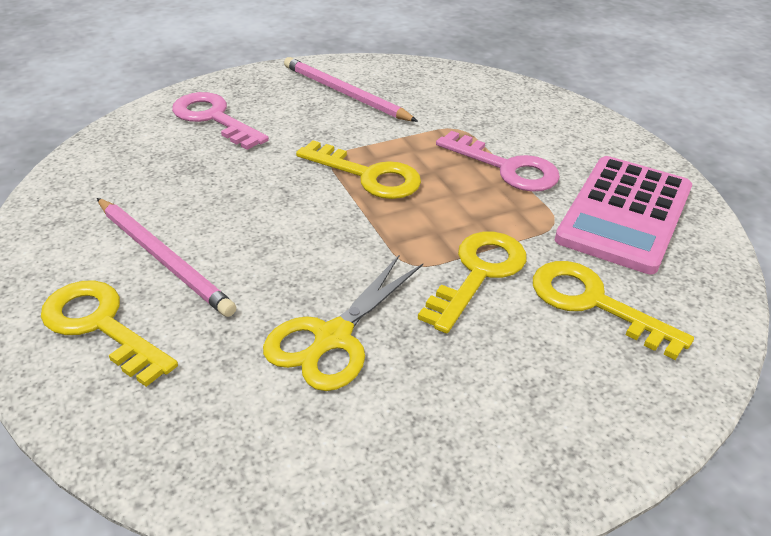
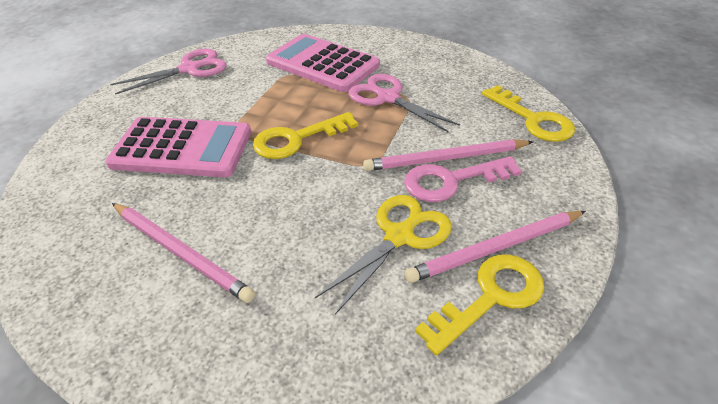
pink calculator: [555,156,692,274] = 1 -> [105,117,251,177] [266,34,380,92] = 2
pink key: [172,92,269,150] [436,131,560,192] = 2 -> [404,156,522,202] = 1
pink pencil: [97,198,236,317] [284,57,418,122] = 2 -> [112,203,255,303] [363,139,533,171] [405,211,586,283] = 3
pink scissors: none = 0 -> [110,49,227,95] [348,74,460,133] = 2
yellow key: [41,280,178,387] [296,140,421,199] [418,232,527,333] [533,261,694,360] = 4 -> [253,112,358,159] [415,254,544,355] [482,85,575,142] = 3

